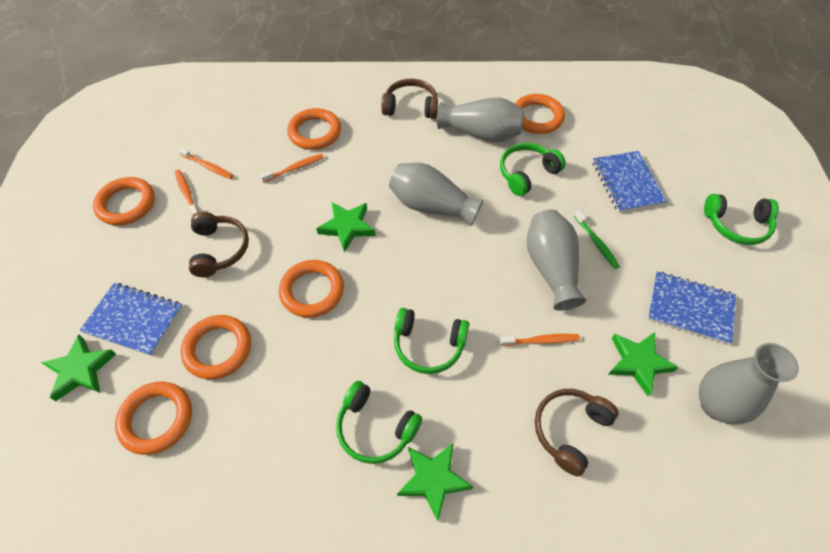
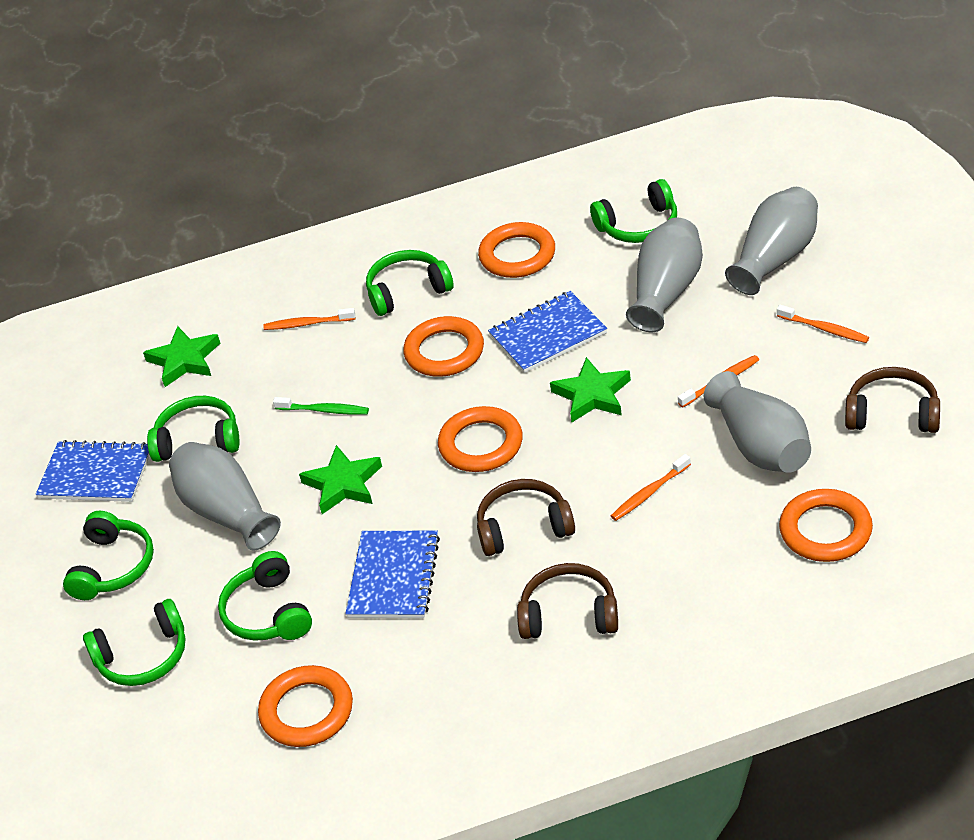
green headphones: [336,381,422,464] [394,308,469,374] [500,143,566,196] [704,194,779,245] = 4 -> [63,511,154,600] [83,599,186,686] [147,396,240,462] [218,551,312,641] [366,250,453,316] [590,179,677,243] = 6
green star: [41,335,116,401] [316,202,376,252] [397,443,473,521] [608,332,679,396] = 4 -> [143,326,221,387] [299,445,382,514] [550,357,631,422] = 3
orange ring: [93,177,155,225] [115,382,192,455] [181,315,251,379] [279,260,344,318] [287,108,341,150] [515,94,565,134] = 6 -> [258,665,353,747] [403,316,484,377] [438,406,523,472] [478,222,555,278] [779,489,873,562] = 5

